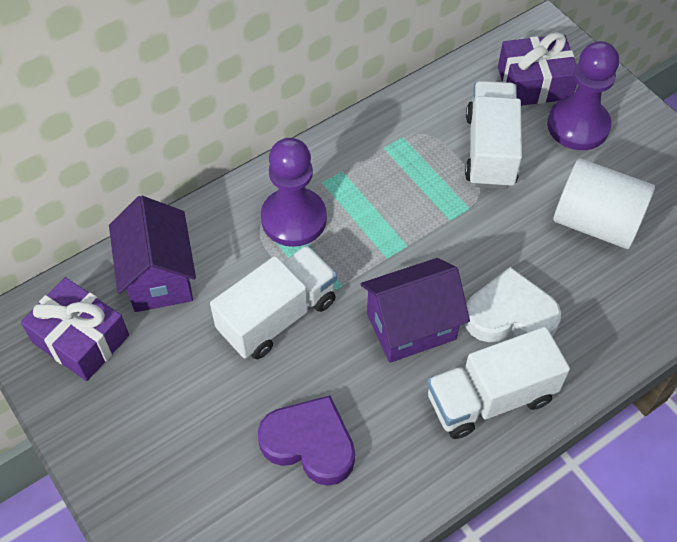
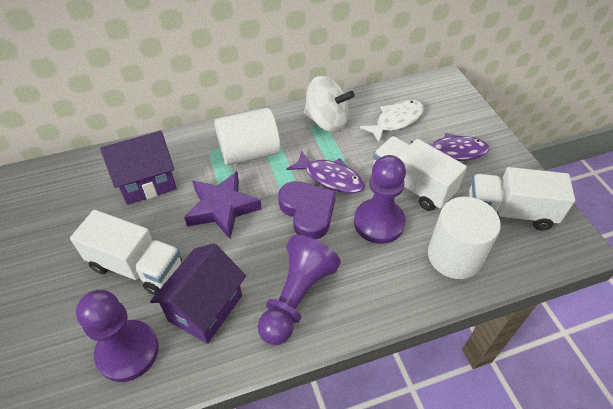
purple fish: none = 0 -> [287,150,365,193] [411,133,489,161] = 2
purple gift: [21,277,129,381] [498,32,577,106] = 2 -> none = 0
purple pawn: [261,138,327,247] [547,41,619,150] = 2 -> [76,290,159,382] [258,235,341,345] [354,155,406,244] = 3
purple star: none = 0 -> [184,171,262,239] = 1
white cylinder: [553,158,655,249] = 1 -> [214,108,280,166] [428,197,501,279] = 2
white fish: none = 0 -> [360,100,424,142] = 1
white heart: [465,267,561,342] = 1 -> none = 0
white spinning top: none = 0 -> [304,76,355,132] = 1

